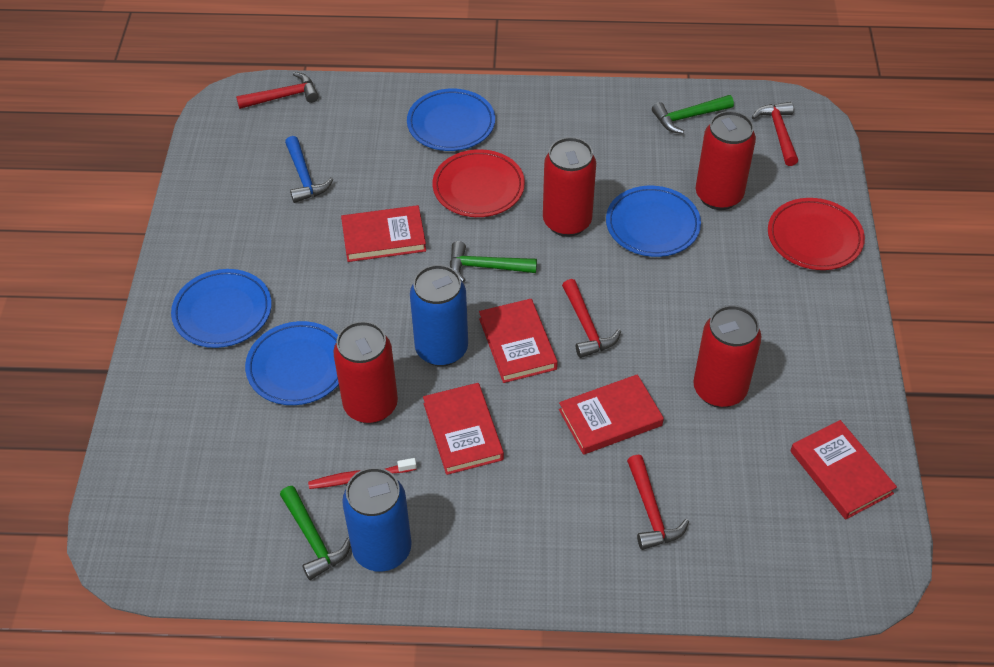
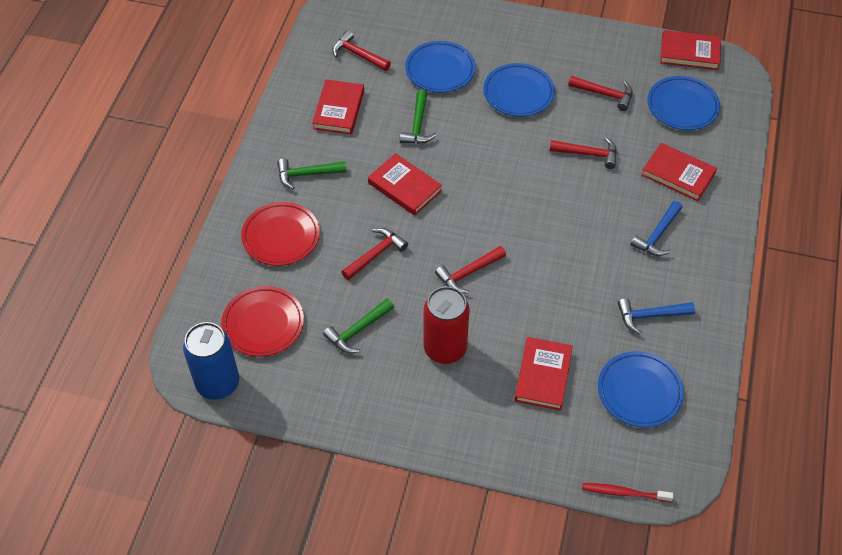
blue can: [342,467,412,572] [410,265,468,367] = 2 -> [183,322,239,400] = 1
blue hammer: [285,136,333,203] = 1 -> [618,298,695,334] [630,201,683,256] = 2
red can: [334,321,398,424] [543,137,596,237] [693,305,762,408] [696,111,756,210] = 4 -> [423,286,470,364] = 1
red hammer: [236,72,319,109] [562,279,621,358] [627,455,689,550] [752,102,798,166] = 4 -> [332,30,391,71] [341,228,408,280] [435,246,506,293] [550,137,617,169] [568,76,633,111] = 5

